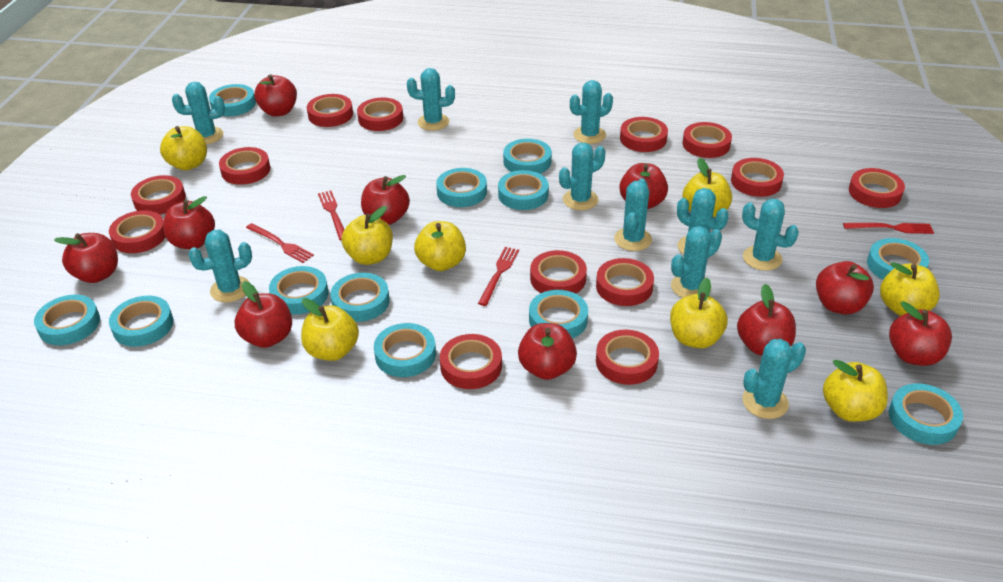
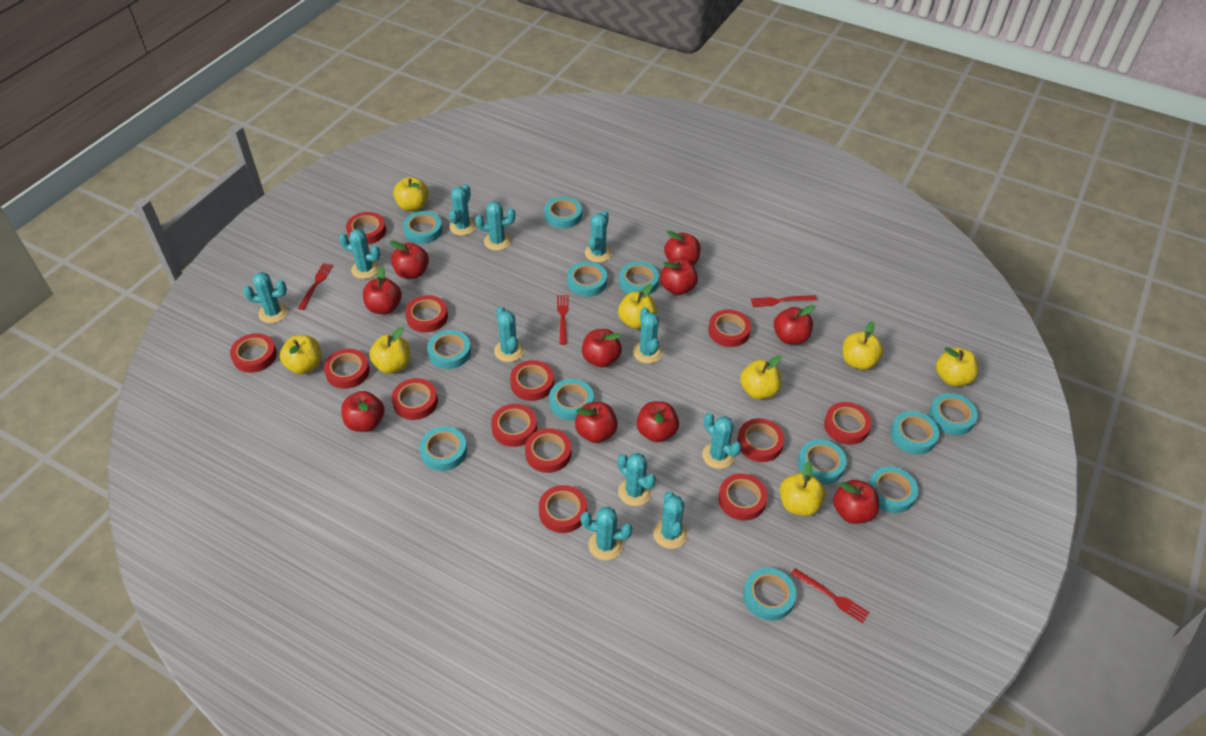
turquoise cactus: [172,82,225,144] [188,230,252,302] [407,68,455,131] [559,142,605,210] [570,80,613,144] [614,178,652,251] [671,226,722,298] [677,188,729,255] [742,199,799,271] [742,339,806,419] = 10 -> [243,272,288,323] [339,229,380,279] [449,184,476,236] [475,201,515,251] [494,306,524,362] [581,506,632,560] [585,210,612,263] [617,453,656,506] [633,307,663,363] [653,491,688,549] [702,413,741,469] = 11

